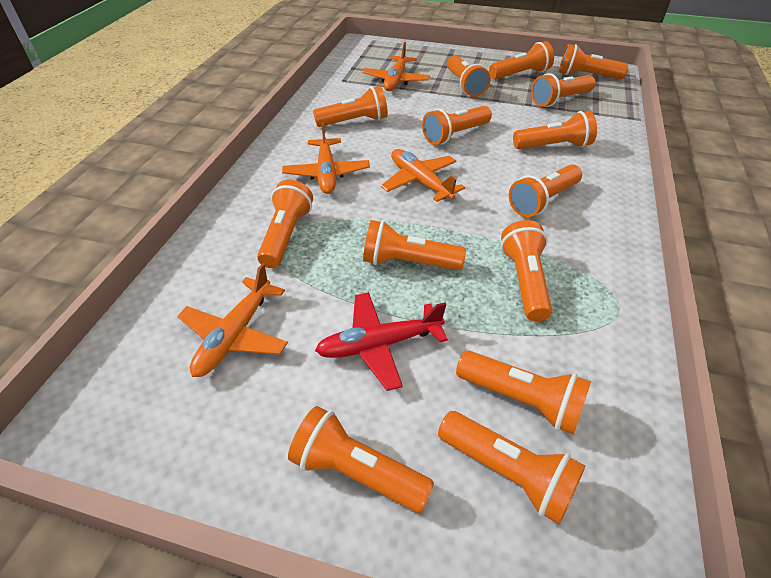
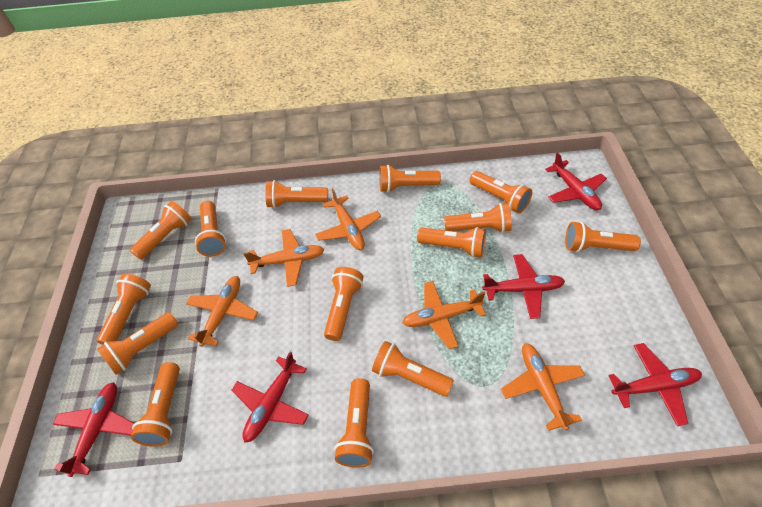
orange plane: [177,263,288,377] [282,122,370,194] [362,42,430,91] [381,149,465,202] = 4 -> [186,276,258,347] [243,229,324,287] [315,188,381,250] [402,281,486,349] [501,343,585,431] = 5
red plane: [315,292,448,391] = 1 -> [53,382,135,477] [231,352,309,443] [482,254,565,319] [545,153,607,210] [608,343,702,426] = 5

